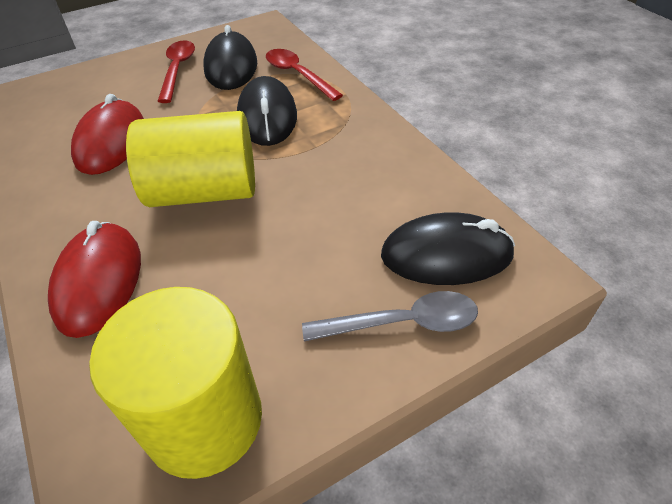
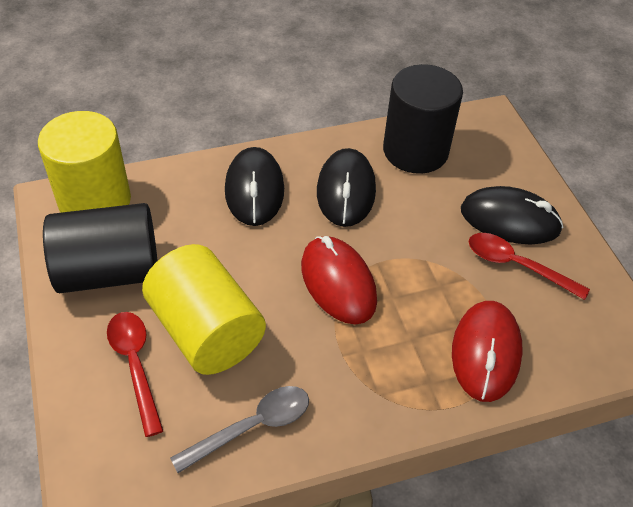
black cylinder: none = 0 -> [43,203,158,293] [383,64,463,174] = 2

